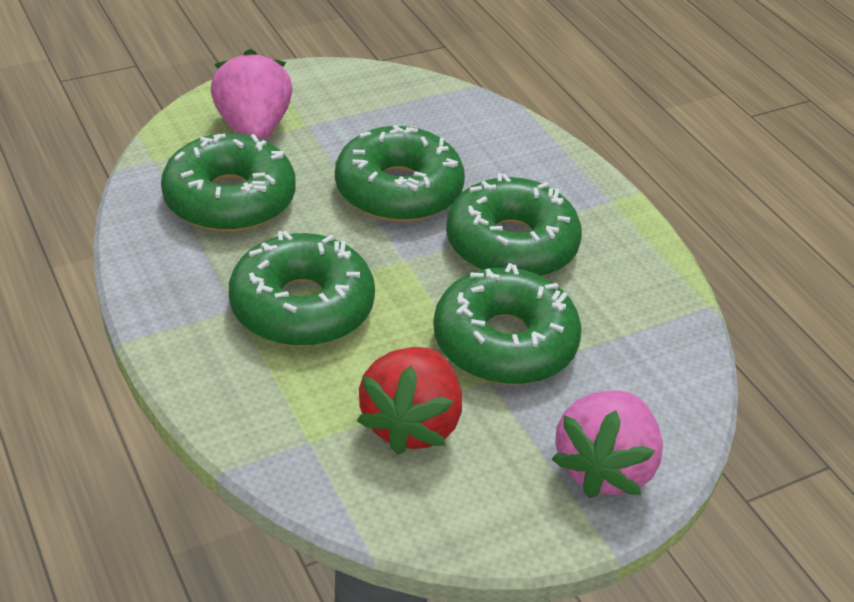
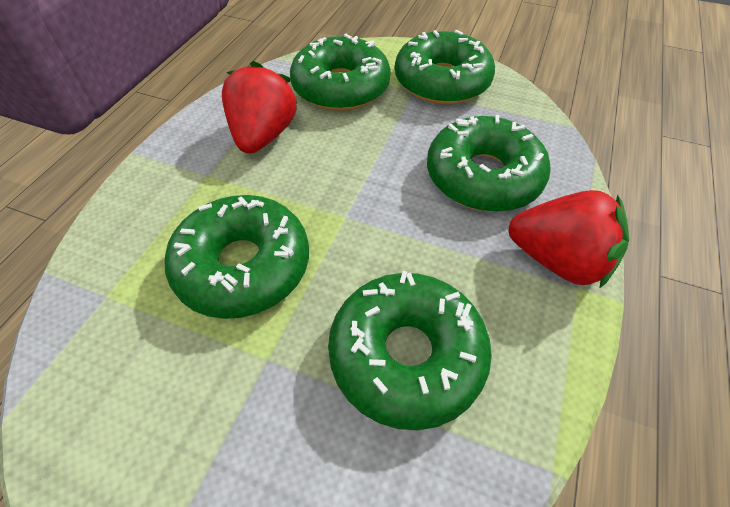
pink strawberry: [211,49,292,140] [551,390,663,498] = 2 -> none = 0
red strawberry: [357,347,462,455] = 1 -> [222,61,298,154] [509,190,629,289] = 2

